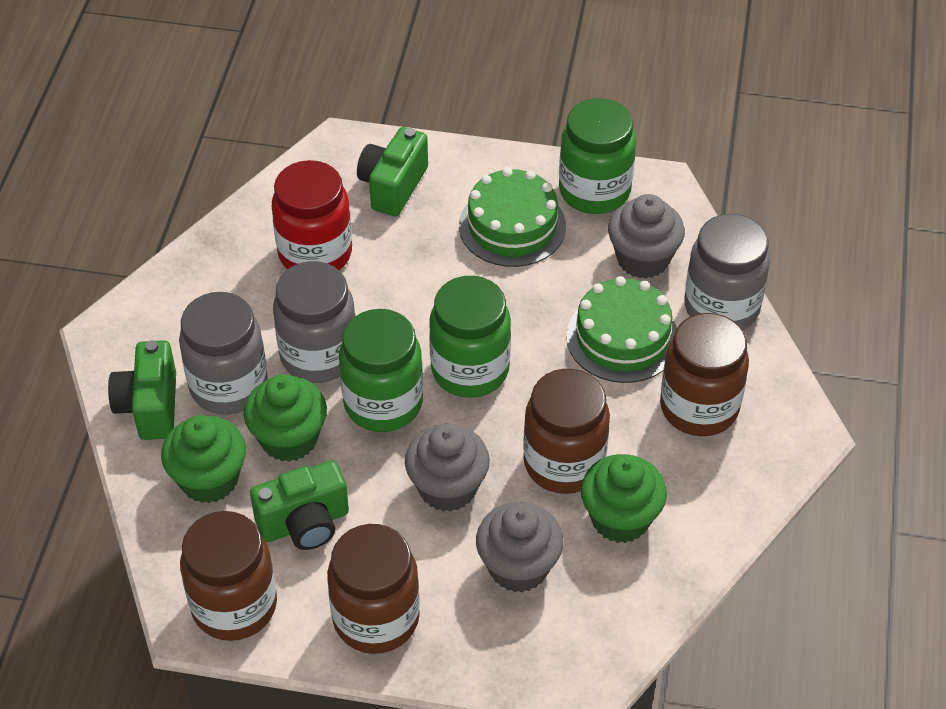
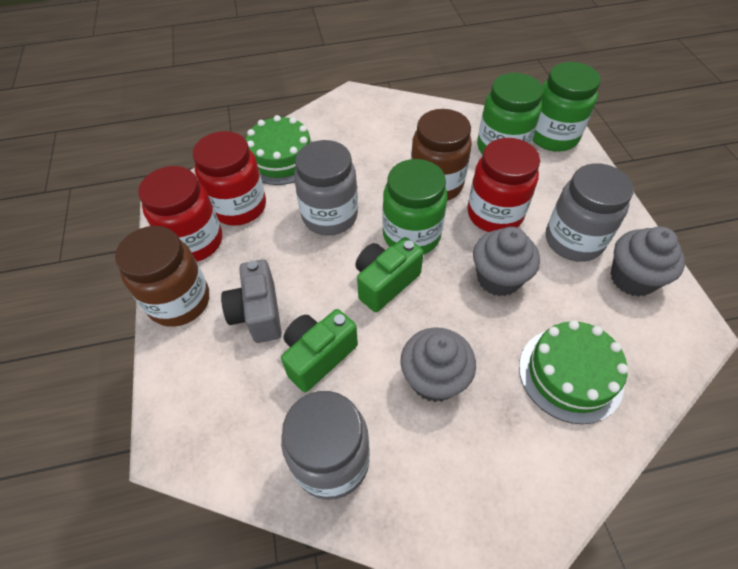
brown jar: [180,511,277,641] [327,524,420,654] [523,369,610,494] [660,313,749,436] = 4 -> [115,226,209,327] [411,109,472,201] = 2
green camera: [108,340,176,440] [250,460,349,550] [357,127,428,216] = 3 -> [281,309,358,392] [355,237,424,312] = 2
green cupcake: [161,415,246,503] [244,374,327,462] [581,454,667,543] = 3 -> none = 0
grey camera: none = 0 -> [221,259,282,343] = 1
red jar: [272,160,352,270] = 1 -> [138,166,222,262] [193,131,266,226] [467,138,540,232] = 3

